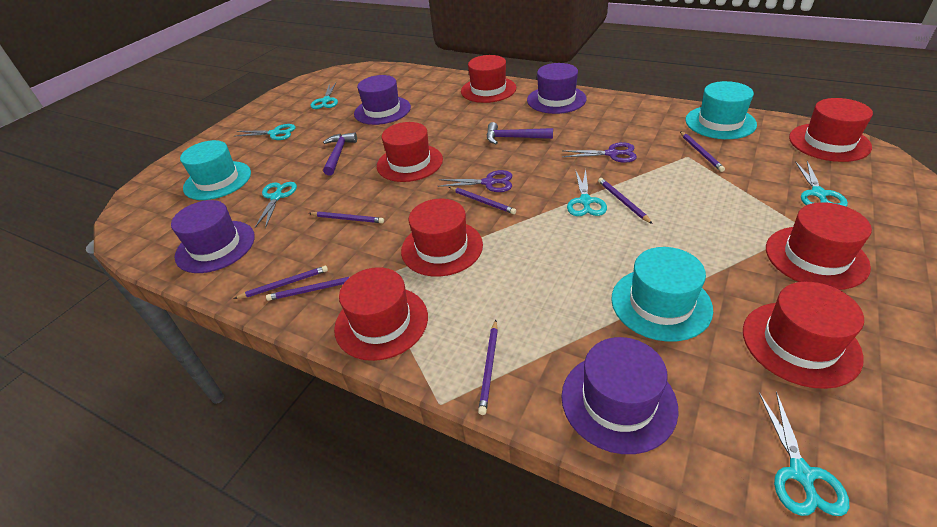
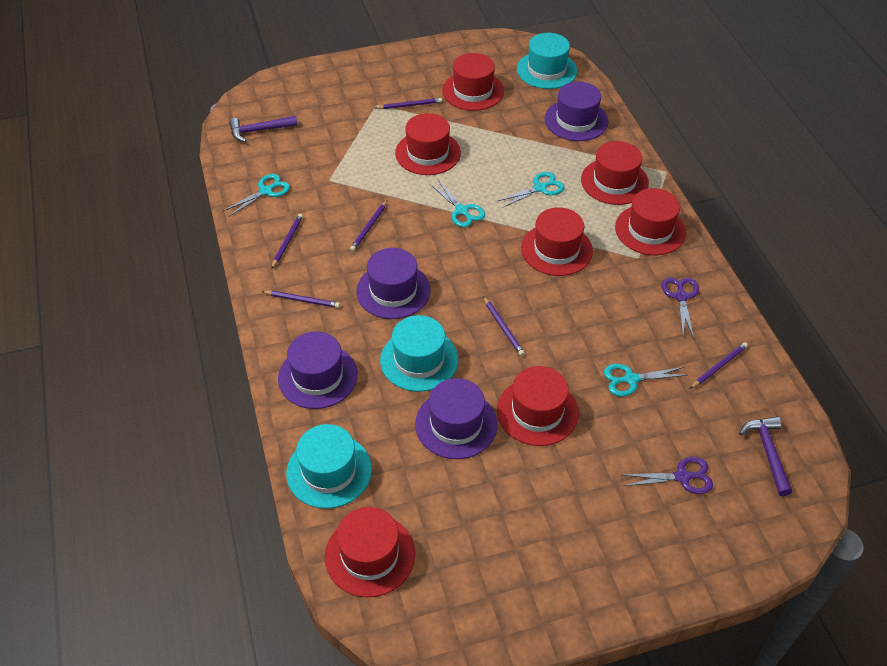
purple pencil: [234,266,328,299] [266,277,350,301] [309,212,384,223] [449,187,516,214] [478,320,498,415] [598,178,653,224] [680,131,725,172] = 7 -> [262,290,340,308] [271,214,303,269] [350,201,387,251] [375,98,442,109] [483,296,525,356] [690,342,748,389] = 6
turquoise scissors: [236,124,296,140] [255,182,297,228] [311,83,338,109] [567,169,607,216] [759,391,849,516] [795,161,848,207] = 6 -> [223,174,290,217] [430,180,485,227] [498,172,565,208] [604,364,687,397] = 4

